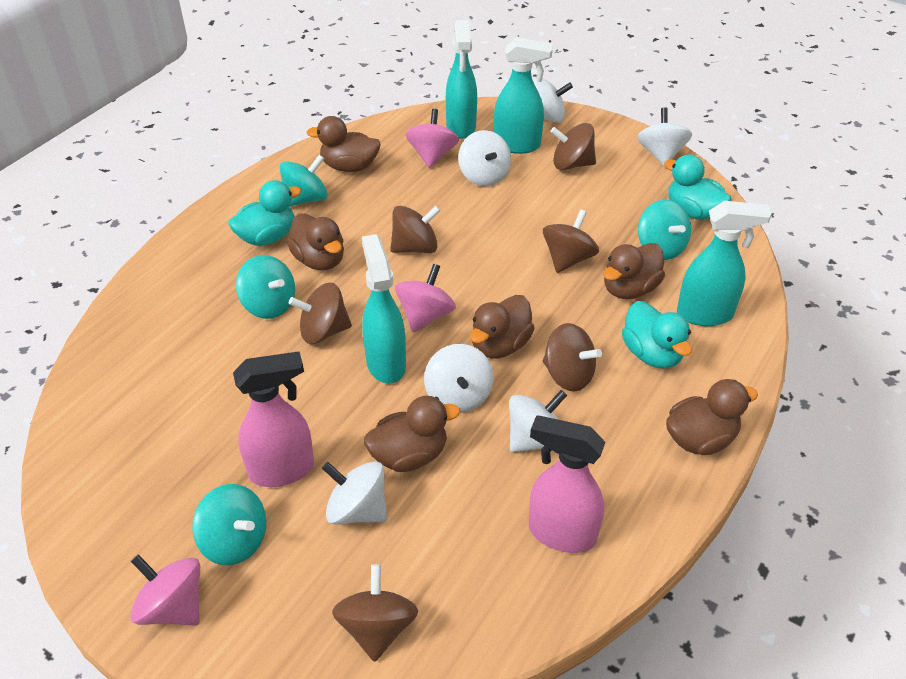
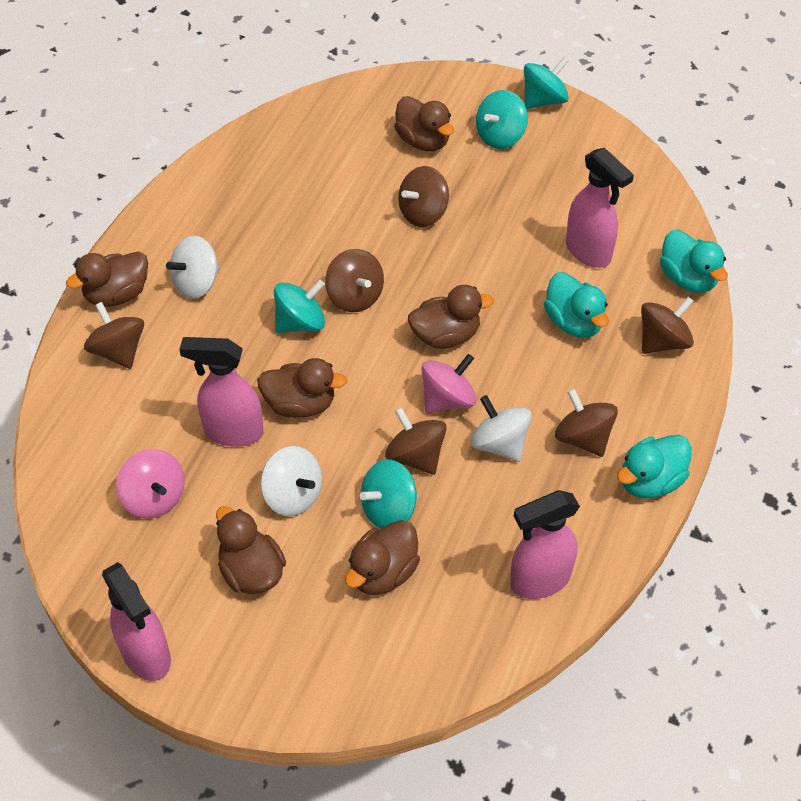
pink spinning top: [130,554,200,626] [395,264,456,332] [406,109,459,168] = 3 -> [116,449,185,518] [421,354,477,413] = 2
pink spray bottle: [233,351,314,487] [529,415,605,553] = 2 -> [102,562,171,681] [179,337,264,447] [510,490,580,599] [566,148,634,268] = 4
turquoise spray bottle: [362,234,406,384] [446,20,477,139] [494,37,553,154] [677,201,772,326] = 4 -> none = 0
white spinning top: [322,461,387,525] [424,344,493,413] [458,130,511,186] [509,390,567,452] [533,77,573,123] [637,107,692,167] = 6 -> [166,236,219,299] [261,446,322,516] [471,395,532,462] = 3

